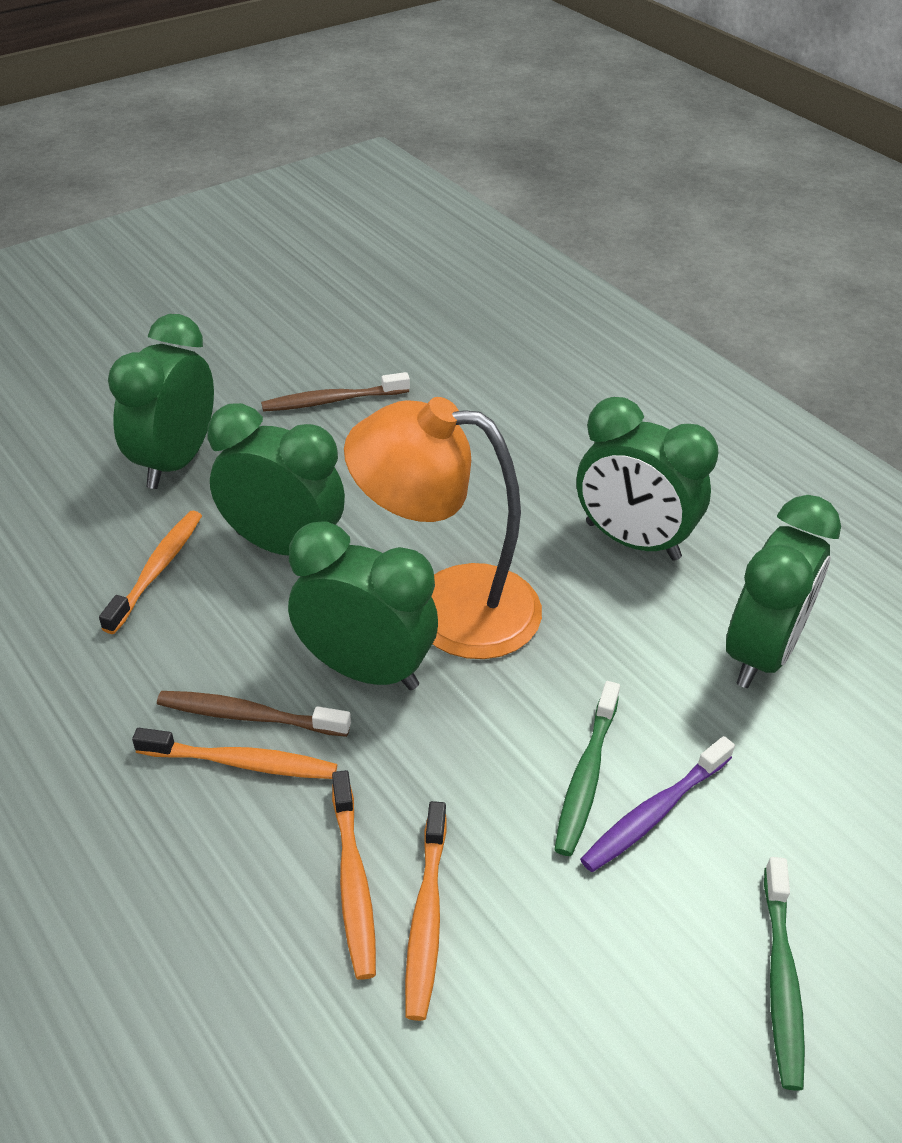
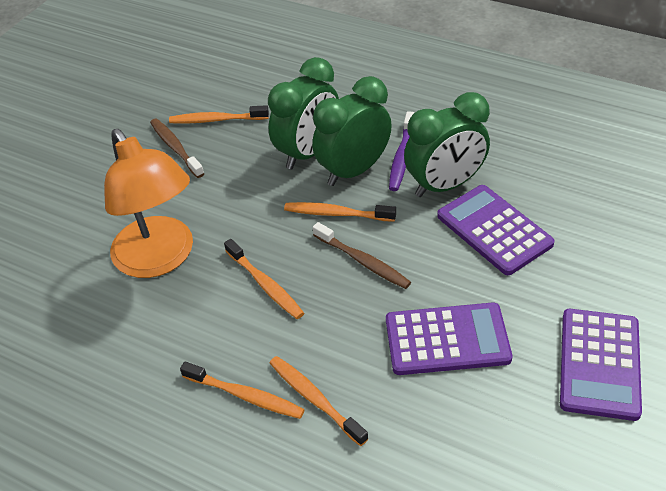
green clock: [108,314,214,489] [208,403,345,555] [288,521,438,690] [576,397,718,561] [726,495,841,688] = 5 -> [268,57,339,169] [312,76,392,186] [404,92,490,197] = 3
green toothbrush: [554,681,620,856] [764,857,805,1091] = 2 -> none = 0
orange toothbrush: [99,511,202,634] [132,728,337,779] [332,770,376,980] [405,801,447,1021] = 4 -> [169,105,269,124] [180,362,305,419] [224,239,304,319] [270,356,369,446] [284,202,396,222] = 5
purple calculator: none = 0 -> [386,302,512,375] [437,185,555,275] [560,309,642,421] = 3

